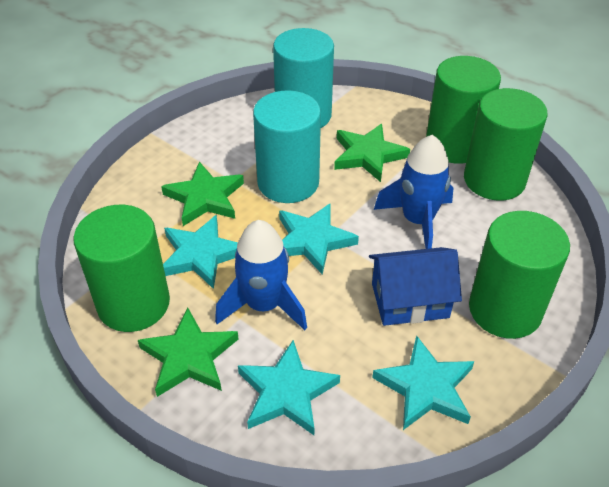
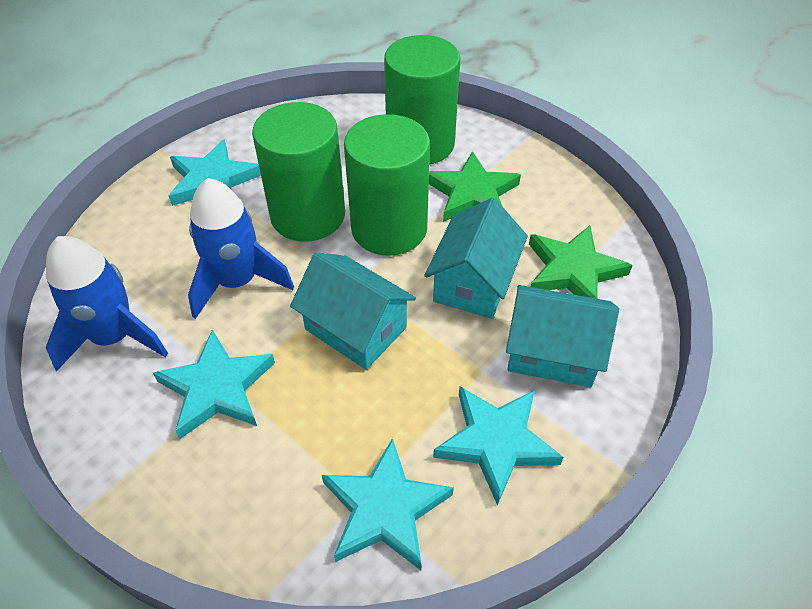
blue house: [369,247,462,326] = 1 -> none = 0
green cylinder: [73,205,170,332] [426,56,501,164] [464,88,548,201] [469,211,570,339] = 4 -> [252,102,345,242] [344,114,430,256] [384,35,460,165] = 3
green star: [138,308,238,397] [161,162,244,226] [334,124,410,182] = 3 -> [429,151,521,222] [529,225,633,299] = 2
turquoise cylinder: [253,90,321,203] [273,28,334,128] = 2 -> none = 0
turquoise house: none = 0 -> [290,252,416,370] [424,198,528,319] [506,285,619,387] = 3

